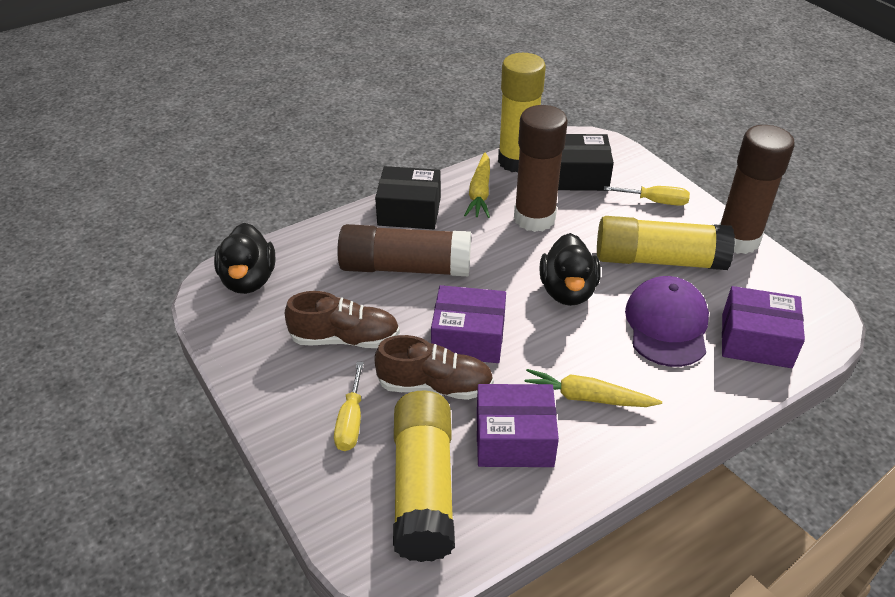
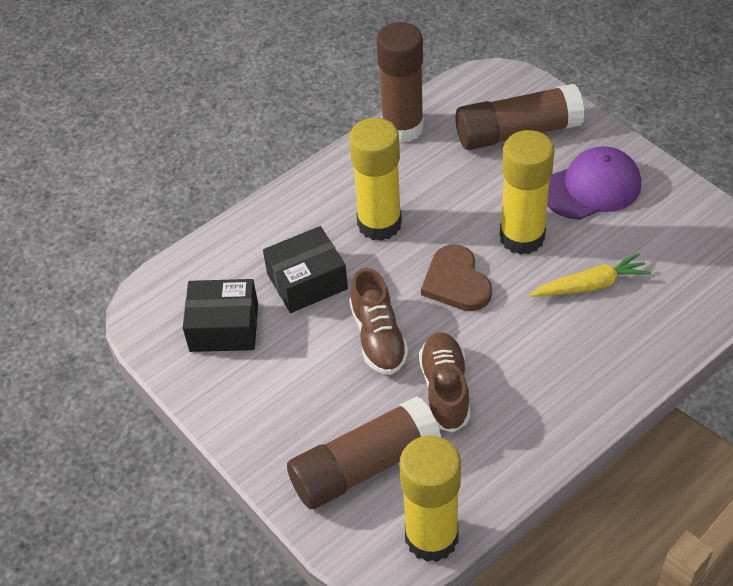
black duck: [214,223,276,294] [539,233,600,306] = 2 -> none = 0
brown heart: none = 0 -> [421,244,492,311] = 1
purple box: [431,285,506,363] [477,384,559,467] [722,286,805,368] = 3 -> none = 0
yellow carrot: [464,152,490,218] [525,369,662,407] = 2 -> [530,253,651,297] = 1
yellow screwdriver: [334,362,364,451] [604,186,690,206] = 2 -> none = 0

